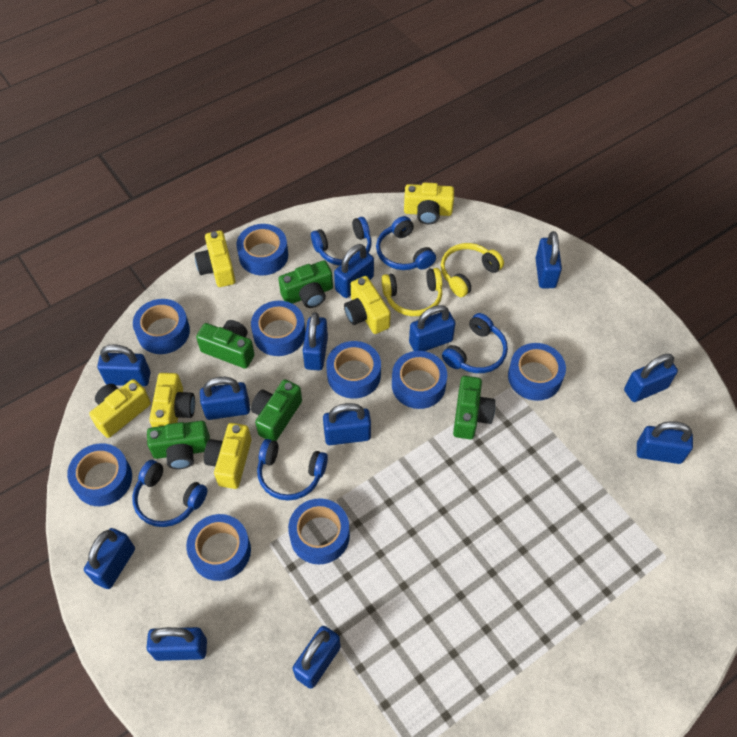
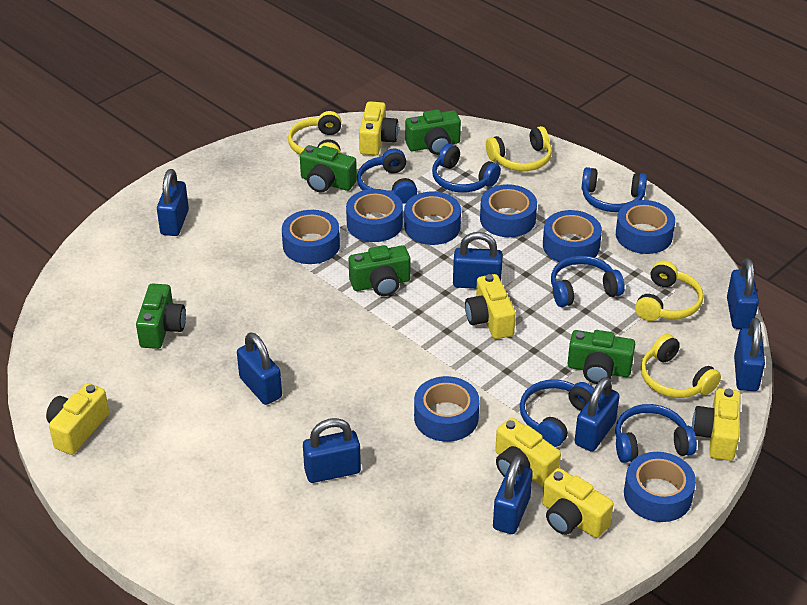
blue headphones: [132,460,207,527] [257,439,328,501] [311,217,371,266] [376,216,436,270] [442,313,508,373] = 5 -> [357,149,417,203] [432,144,501,193] [520,380,594,447] [551,256,625,307] [581,167,647,212] [615,404,697,463] = 6
blue padlock: [84,528,135,589] [97,344,151,386] [147,627,207,661] [200,377,250,420] [293,626,341,689] [303,312,328,371] [323,403,371,445] [334,244,374,298] [409,305,456,351] [535,231,562,288] [624,354,678,402] [637,421,693,464] = 12 -> [157,169,189,236] [237,332,282,405] [303,418,361,483] [453,232,503,289] [493,455,533,534] [575,377,620,452] [727,258,759,329] [734,318,765,391] = 8
blue tape: [67,443,132,506] [133,299,190,354] [186,514,251,581] [236,224,288,275] [251,301,305,356] [288,498,350,564] [326,341,381,399] [392,351,447,409] [508,343,566,401] = 9 -> [282,210,340,264] [346,189,403,242] [404,191,461,245] [414,376,479,442] [480,184,537,237] [543,210,602,265] [616,200,675,254] [624,452,696,522] = 8
yellow headphones: [381,268,442,316] [441,243,504,297] = 2 -> [288,111,341,154] [486,126,552,171] [635,260,704,321] [640,334,721,398] = 4

